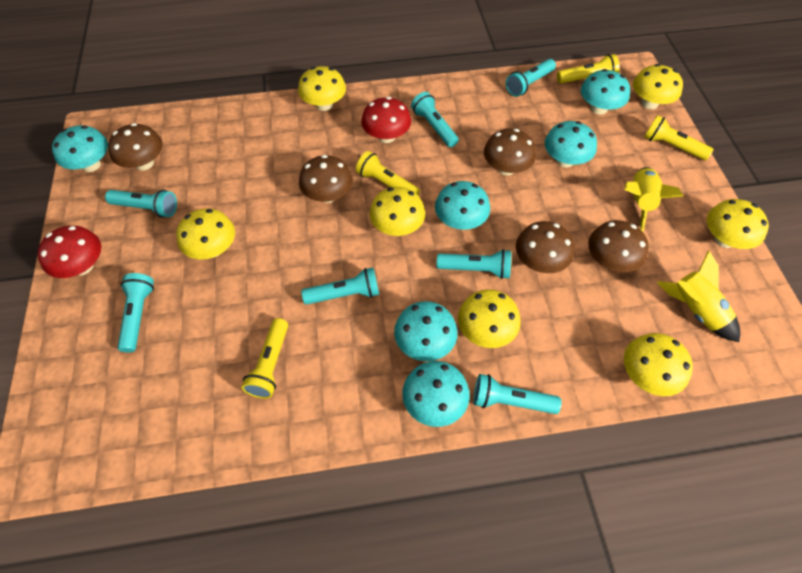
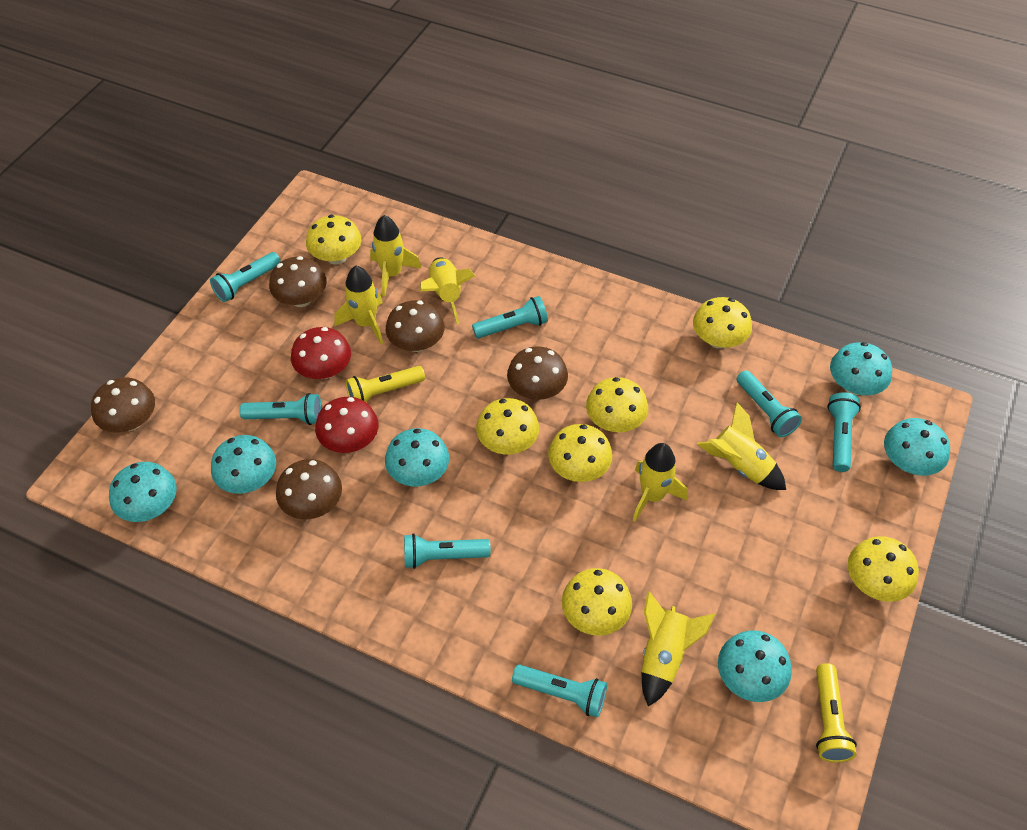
yellow flashlight: [241,318,288,399] [356,151,420,195] [557,54,620,84] [644,115,714,160] = 4 -> [346,366,425,402] [816,663,857,762] = 2
yellow rocket: [624,167,683,232] [657,251,740,342] = 2 -> [335,266,383,344] [370,215,421,297] [420,257,475,324] [633,443,688,522] [641,591,715,707] [697,402,786,490] = 6

